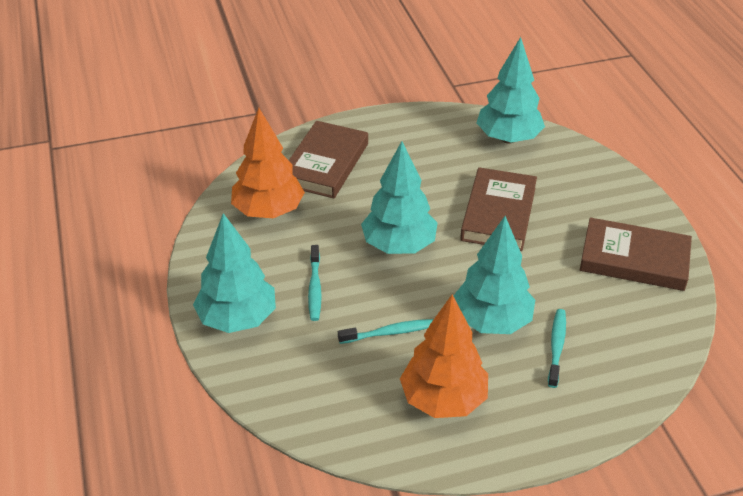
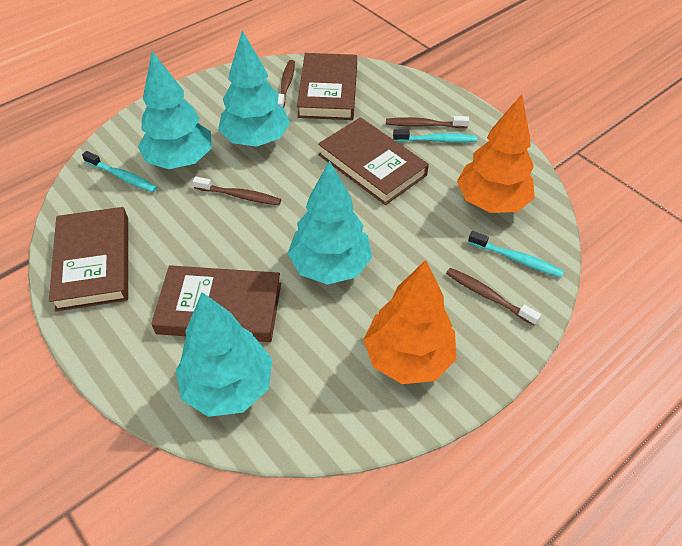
brown book: [289,121,368,198] [460,167,537,251] [580,217,692,291] = 3 -> [49,207,128,311] [151,265,281,342] [297,53,357,120] [318,117,429,205] = 4
brown toothbrush: none = 0 -> [193,176,281,205] [278,60,295,108] [386,116,469,128] [446,268,541,326] = 4

